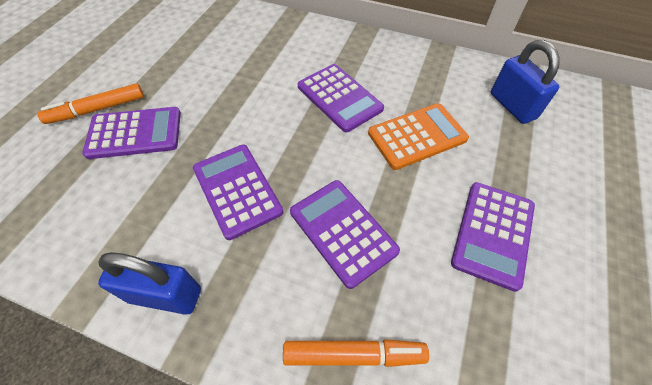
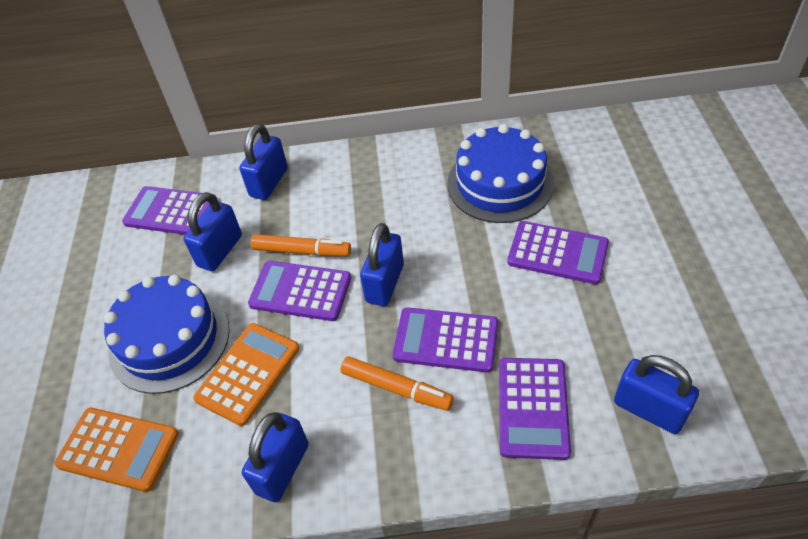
blue cake: none = 0 -> [104,274,230,394] [447,124,554,223] = 2
blue padlock: [98,252,201,315] [491,40,560,124] = 2 -> [183,192,242,271] [239,124,288,200] [242,412,309,502] [360,223,404,306] [614,355,699,434] = 5
orange calculator: [368,103,469,170] = 1 -> [55,408,179,492] [193,323,299,426] = 2

